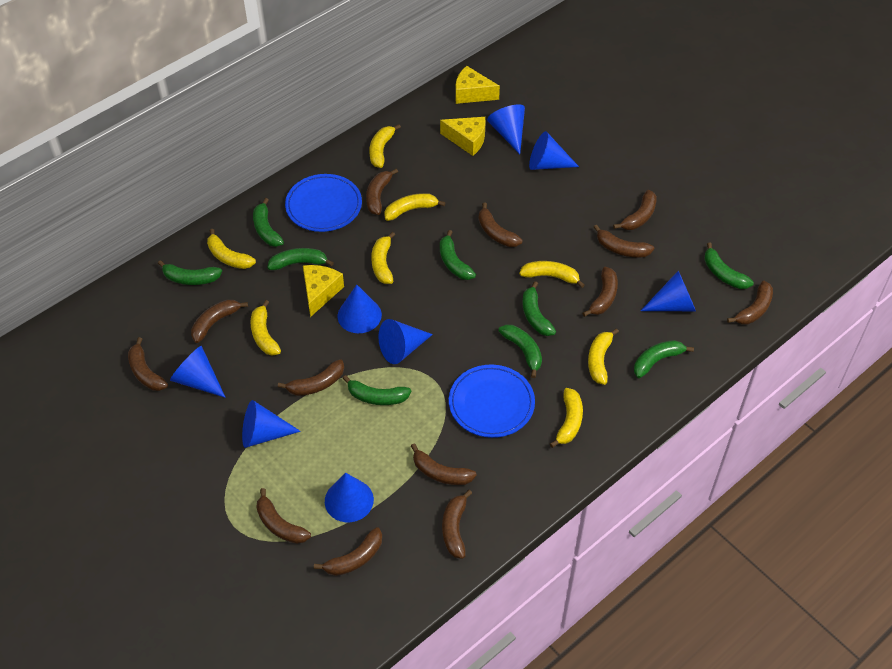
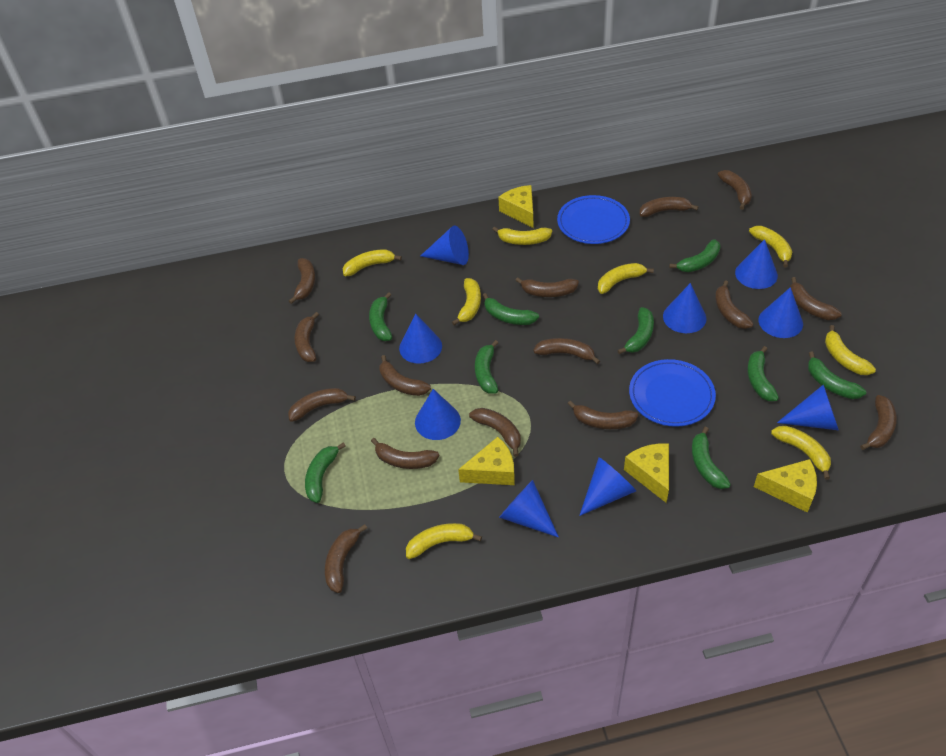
blue cone: [170,346,226,398] [242,400,301,448] [325,473,374,522] [337,285,382,333] [378,319,433,364] [487,104,525,154] [529,131,579,170] [641,271,696,311] = 8 -> [399,314,442,364] [415,389,461,440] [420,226,469,265] [499,480,559,538] [579,457,636,516] [663,283,706,333] [735,239,778,289] [759,287,803,338] [777,385,839,430] = 9
brown banana: [128,337,168,391] [191,299,248,343] [256,488,311,544] [278,359,344,396] [314,527,382,576] [366,169,398,215] [411,443,477,485] [442,490,472,559] [479,203,523,247] [582,267,618,317] [594,225,654,258] [613,190,657,230] [727,281,773,324] = 13 -> [288,388,356,422] [289,258,315,304] [294,312,319,362] [325,524,367,593] [371,438,439,469] [380,355,431,396] [469,408,521,457] [515,277,579,297] [533,338,600,364] [568,401,638,429] [640,197,698,217] [715,280,753,329] [717,170,752,210] [790,277,842,320] [860,395,897,450] = 15
yellow cheese: [303,265,344,317] [440,117,485,156] [455,66,500,104] = 3 -> [458,437,515,485] [498,185,533,228] [624,443,669,503] [754,459,817,513] = 4

